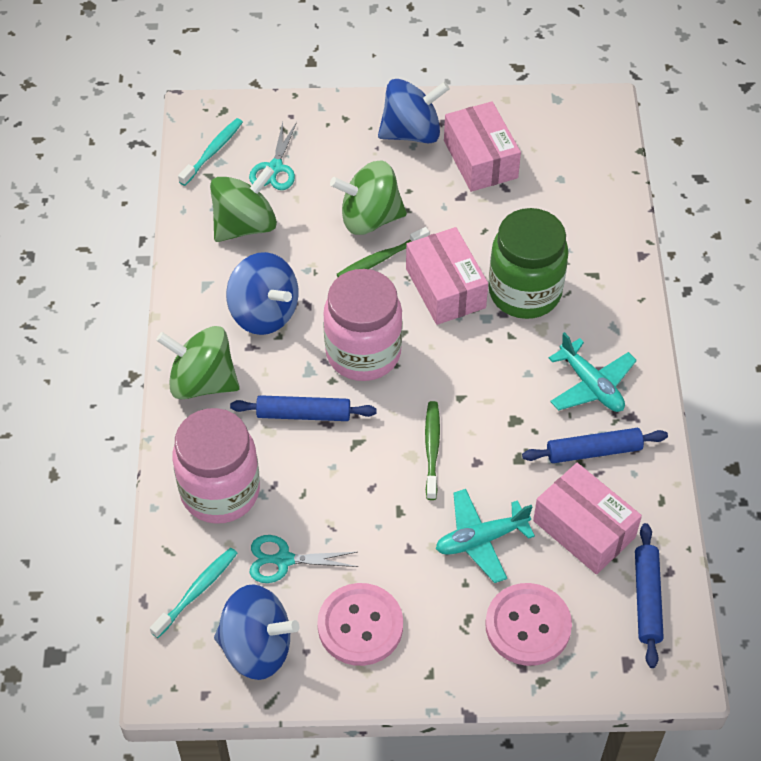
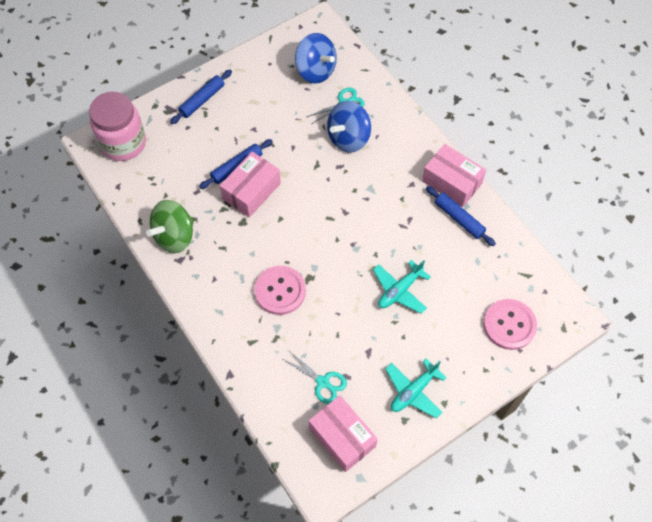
blue spinning top: [214,584,299,680] [226,252,299,335] [378,79,450,143] = 3 -> [295,33,337,84] [327,101,371,153] = 2
green jar: [488,208,569,319] = 1 -> none = 0
green spinning top: [156,326,240,399] [210,166,277,242] [330,160,407,235] = 3 -> [146,200,194,253] = 1
green toothbrush: [337,227,430,277] [425,401,440,500] = 2 -> none = 0
pink jar: [172,408,260,524] [323,269,403,381] = 2 -> [89,92,146,161] = 1
turquoise toothbrush: [150,548,238,638] [178,118,243,186] = 2 -> none = 0

